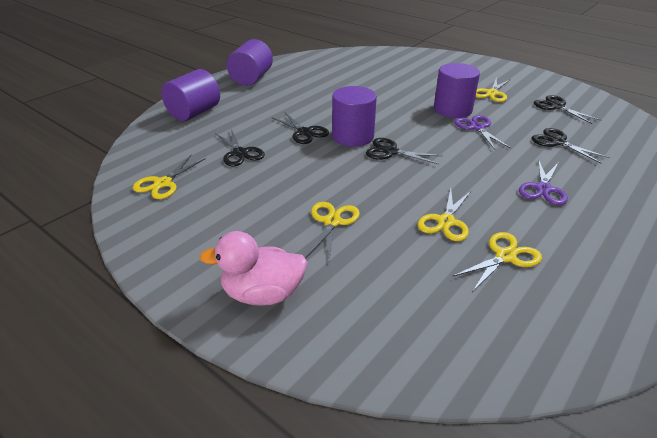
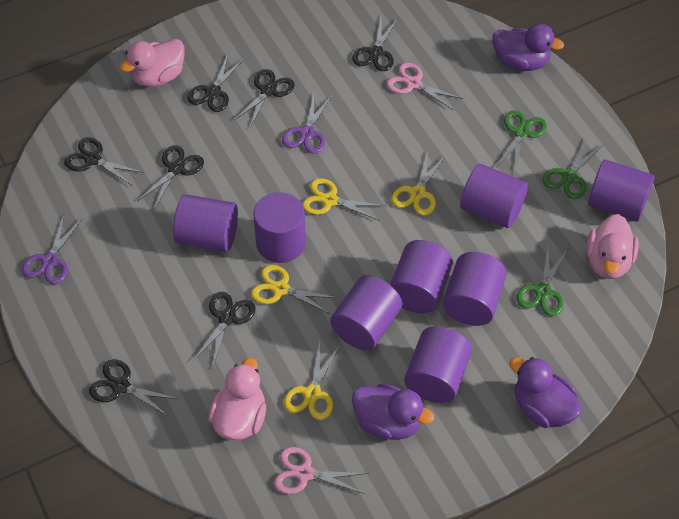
black scissors: [215,129,265,166] [271,113,329,144] [366,138,443,164] [531,128,610,163] [534,95,602,124] = 5 -> [64,137,144,186] [89,359,179,416] [137,145,204,209] [187,54,245,112] [193,292,256,367] [233,69,295,129] [352,18,398,71] = 7
green scissors: none = 0 -> [496,110,547,174] [516,247,568,316] [543,138,604,199] = 3
pink duck: [199,231,308,306] = 1 -> [120,39,185,87] [208,358,266,440] [586,214,639,279] = 3
pink scissors: none = 0 -> [274,447,369,494] [386,63,463,110] = 2
purple cylinder: [161,69,220,121] [227,39,273,86] [332,86,377,147] [434,63,480,118] = 4 -> [173,194,238,252] [253,192,306,263] [330,275,403,350] [390,240,453,314] [404,326,472,403] [443,252,506,326] [460,164,528,228] [588,159,654,222] = 8
purple duck: none = 0 -> [352,383,434,440] [492,23,564,71] [509,357,582,428] = 3
yellow scissors: [133,155,206,199] [305,202,360,261] [418,188,471,241] [452,232,542,292] [476,78,511,102] = 5 -> [251,265,338,314] [284,341,340,420] [303,178,386,221] [392,151,446,216] = 4

